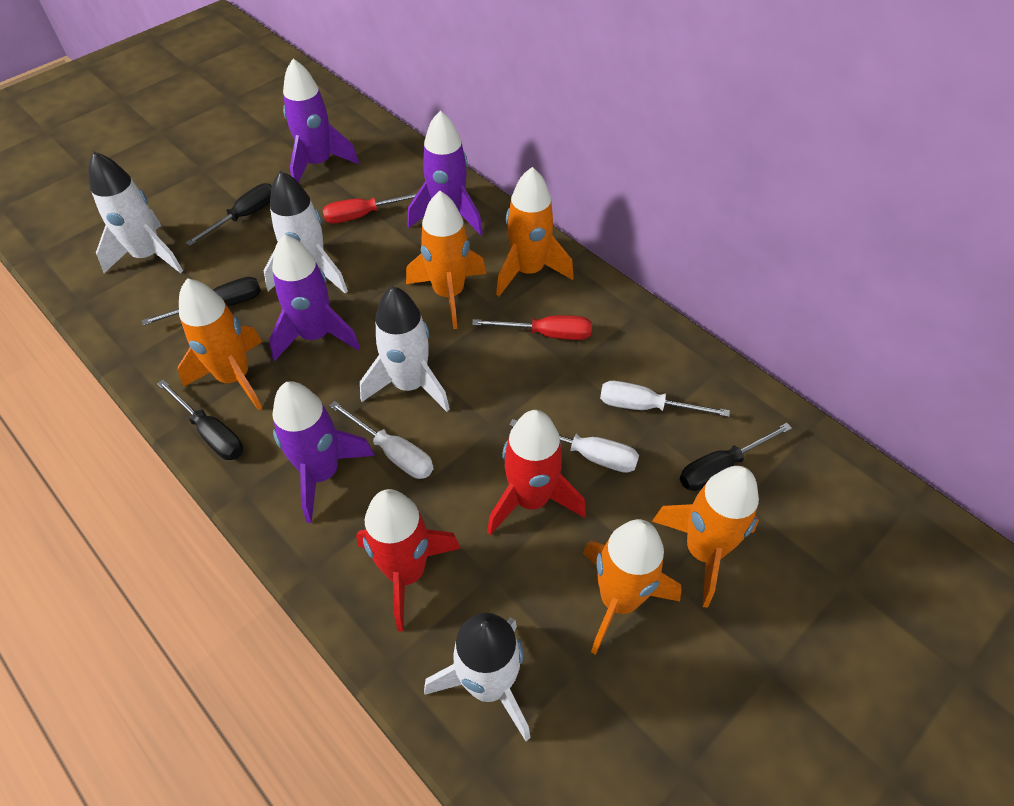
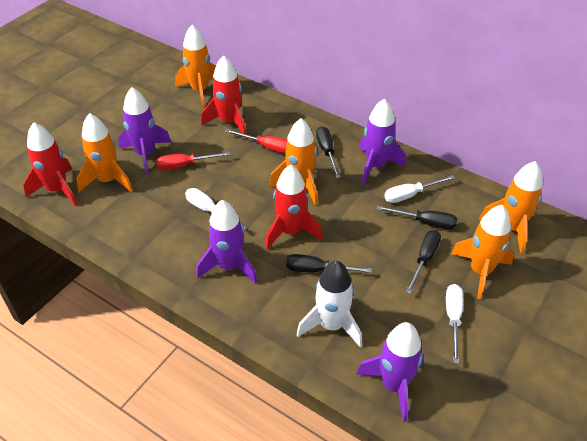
red rocket: [356,489,461,631] [487,410,586,535] = 2 -> [23,122,77,206] [201,55,247,135] [265,165,323,249] = 3
white rocket: [88,151,183,273] [264,170,348,294] [360,286,450,412] [424,612,530,741] = 4 -> [297,260,362,347] = 1

